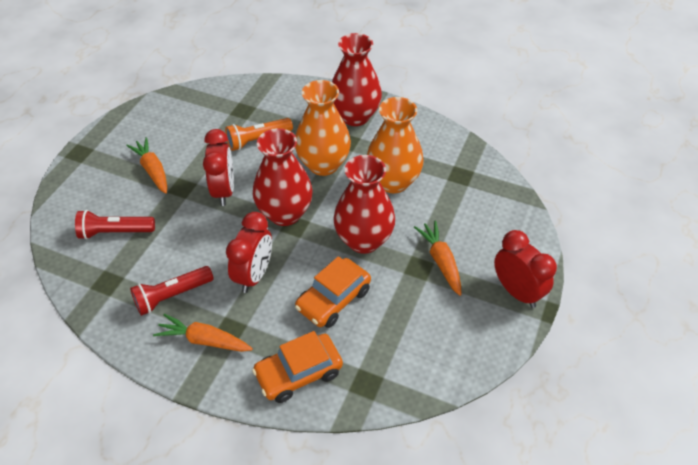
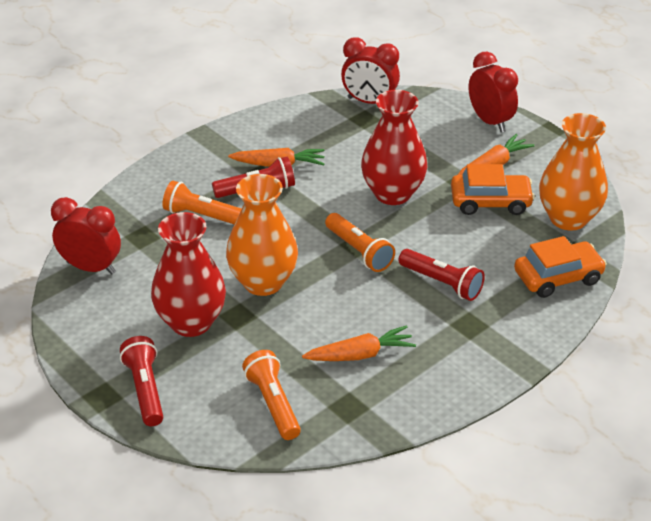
orange flashlight: [225,118,293,151] = 1 -> [162,181,242,224] [242,350,301,440] [325,213,395,272] = 3
red flashlight: [75,210,155,240] [130,266,214,316] = 2 -> [120,336,163,426] [212,157,295,198] [398,249,485,301] = 3
red vase: [253,128,313,226] [332,33,382,126] [333,155,395,254] = 3 -> [151,212,226,337] [361,90,427,205] = 2

